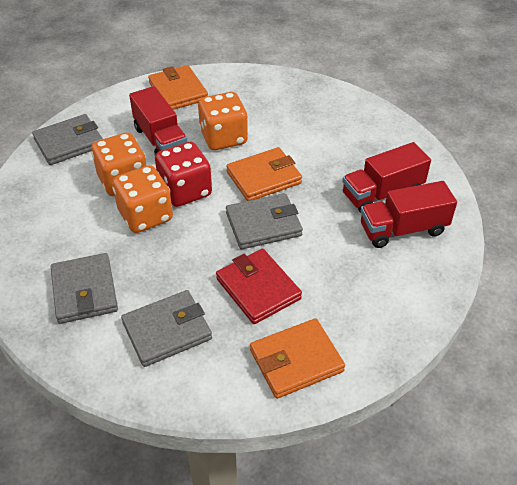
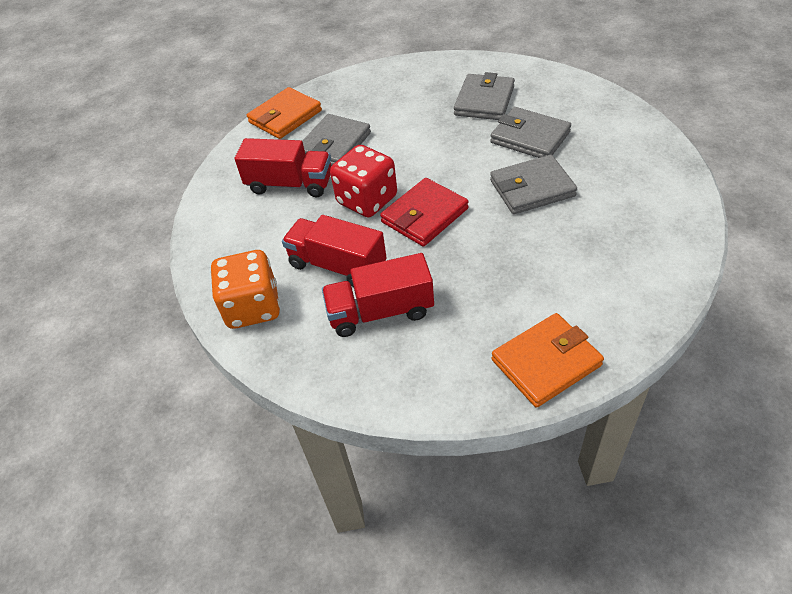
orange dice: [91,132,147,196] [112,165,173,233] [198,92,248,150] = 3 -> [210,250,280,329] = 1
orange wallet: [148,65,208,110] [226,147,302,201] [250,318,345,399] = 3 -> [247,87,322,139] [492,313,604,408] = 2

